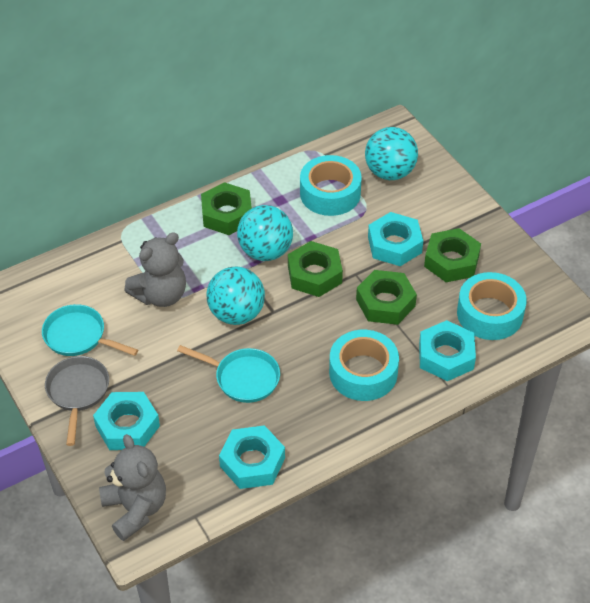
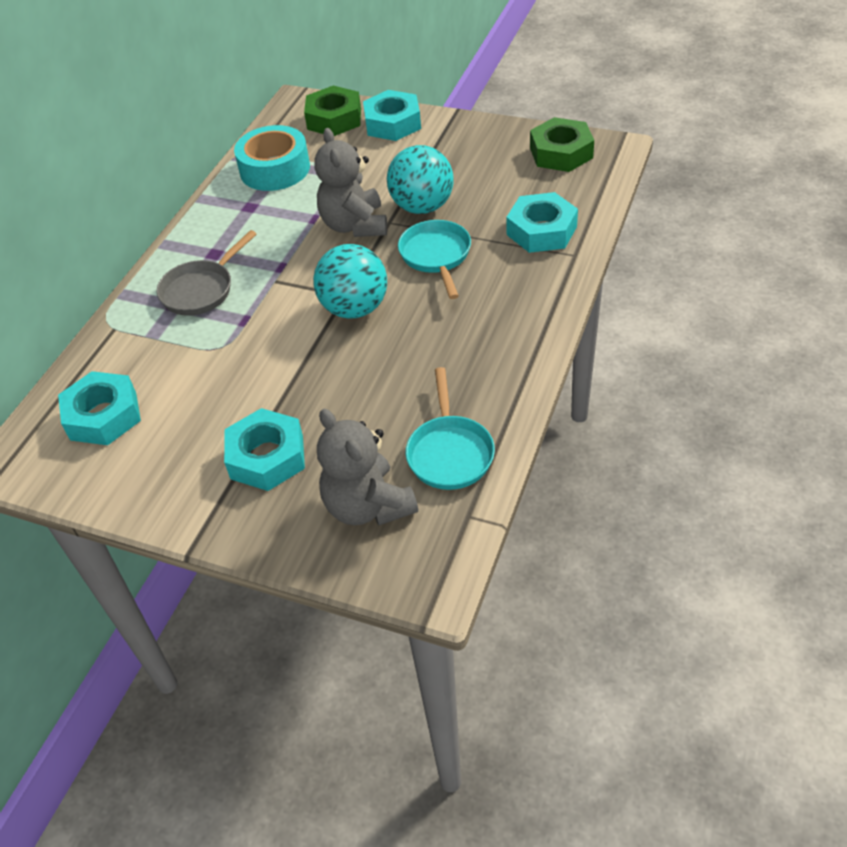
green nut: [201,182,252,235] [288,241,343,297] [356,270,417,325] [424,228,481,282] = 4 -> [304,86,361,136] [530,117,594,172] = 2
turquoise ball: [207,267,265,325] [237,205,293,261] [365,127,418,180] = 3 -> [313,244,387,319] [387,145,454,214] = 2
turquoise tape: [300,155,362,216] [329,330,399,401] [457,272,527,340] = 3 -> [234,125,310,191] = 1

